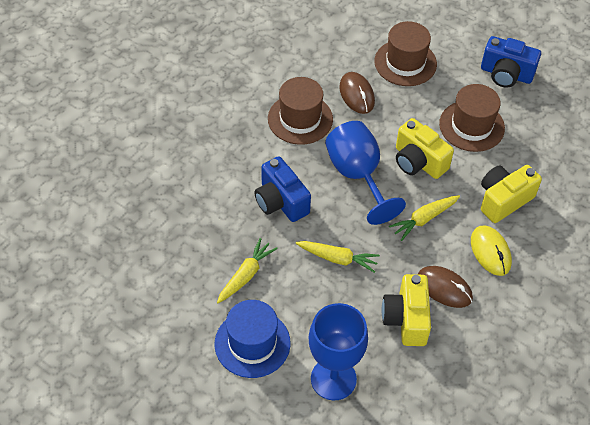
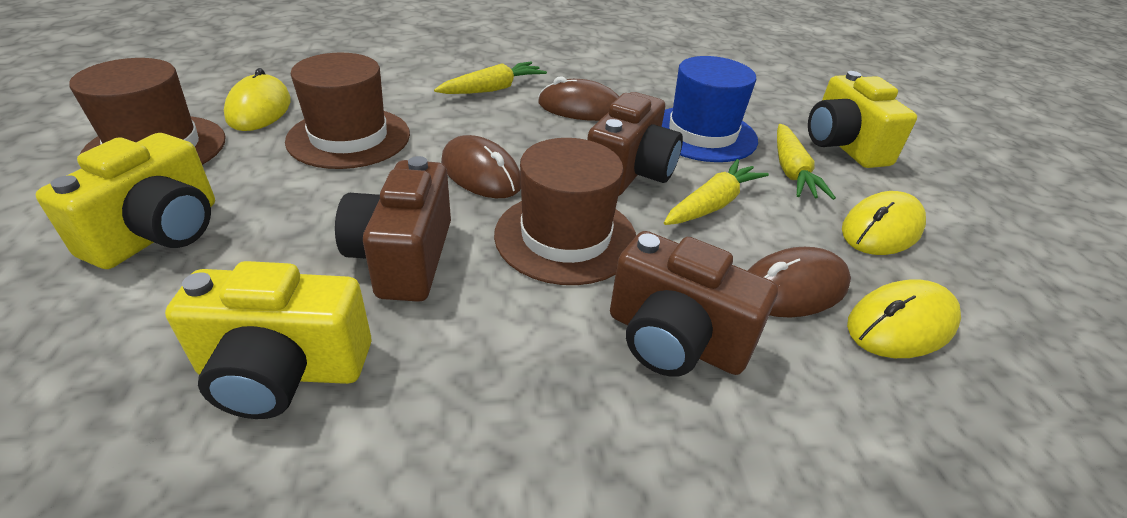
blue camera: [254,156,311,222] [481,36,541,88] = 2 -> none = 0
blue goblet: [309,303,368,400] [325,121,406,225] = 2 -> none = 0
brown camera: none = 0 -> [335,156,451,302] [587,92,683,196] [610,231,778,377] = 3
brown mouse: [339,72,375,114] [418,266,473,308] = 2 -> [441,135,521,198] [538,76,619,121] [747,247,851,318] = 3
yellow mouse: [471,226,512,276] = 1 -> [224,68,291,131] [842,191,926,255] [847,279,961,358] = 3

